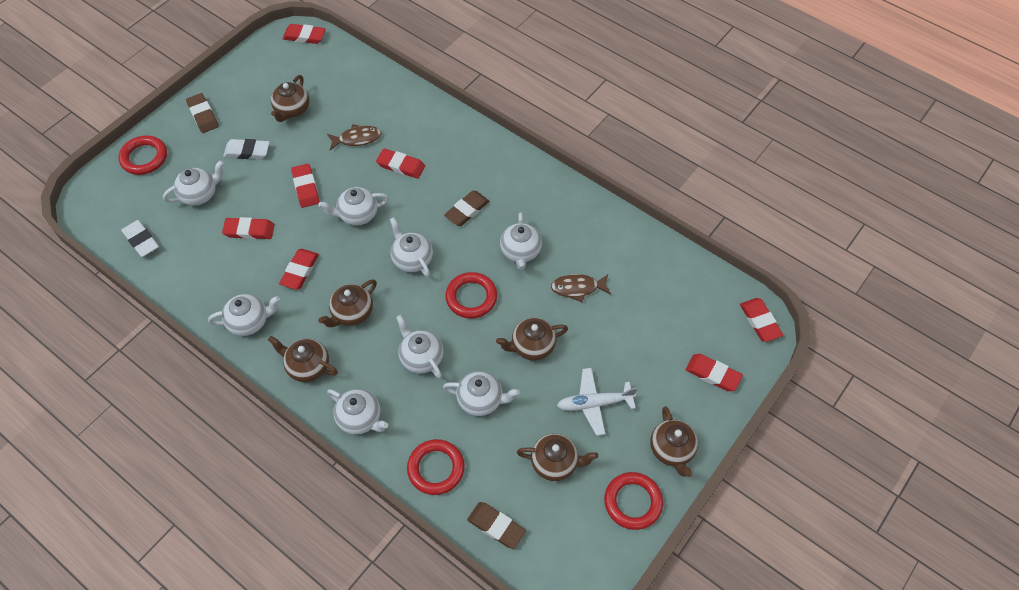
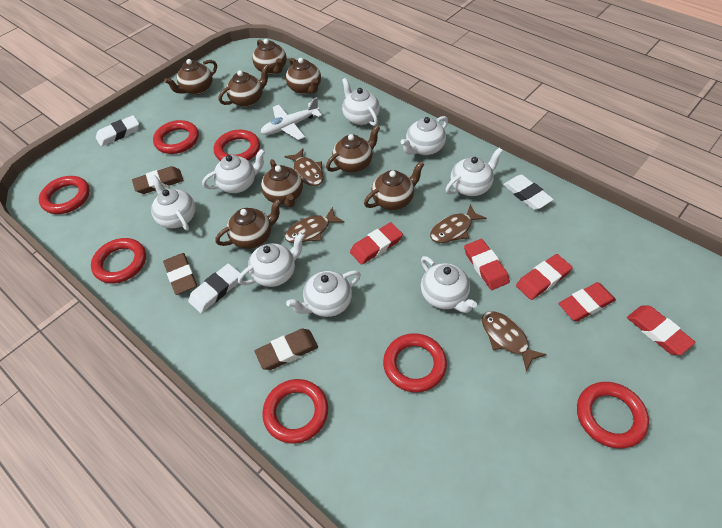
brown fish: [327,124,381,150] [551,274,611,302] = 2 -> [284,149,324,186] [285,207,344,243] [430,204,487,243] [482,311,547,371] = 4
brown teapot: [268,336,338,382] [271,75,309,122] [318,279,377,327] [496,318,568,360] [517,434,598,481] [650,406,698,477] = 6 -> [164,59,217,95] [215,199,282,249] [219,65,269,107] [252,39,287,75] [261,159,303,208] [286,58,321,94] [326,125,380,173] [364,161,424,210] = 8
red eraser: [222,217,275,239] [279,249,319,290] [283,24,326,44] [291,164,320,208] [376,148,425,179] [686,354,743,391] [740,298,783,342] = 7 -> [350,222,403,265] [464,239,510,290] [516,254,573,300] [558,282,616,322] [627,306,696,355] = 5
red ring: [118,135,167,175] [407,439,465,495] [445,272,497,319] [604,472,663,530] = 4 -> [39,176,90,214] [91,238,146,283] [153,120,199,154] [214,130,260,161] [262,379,328,443] [383,333,447,392] [577,382,649,449] = 7
white eraser: [121,220,159,257] [223,139,270,159] = 2 -> [96,115,139,146] [188,264,241,313] [503,175,554,210] = 3

